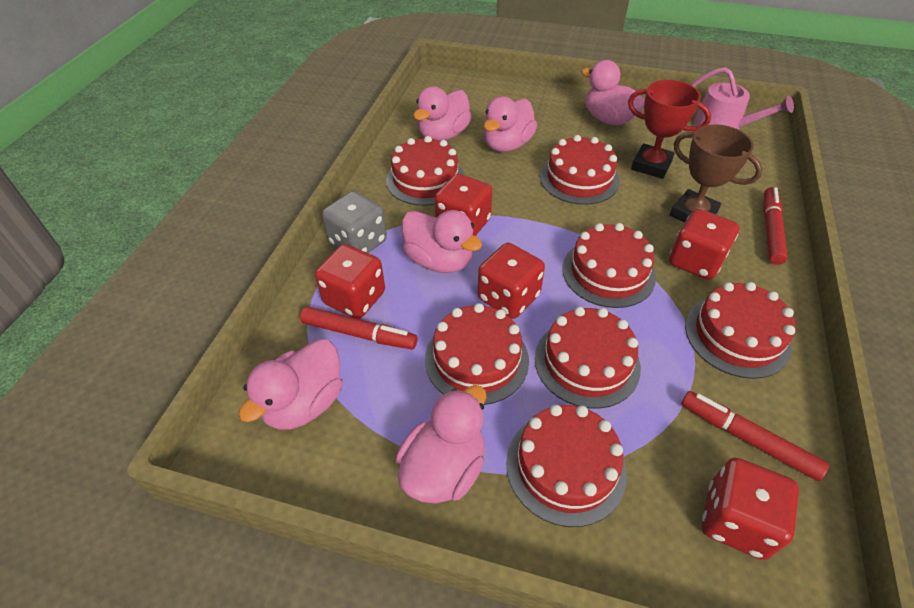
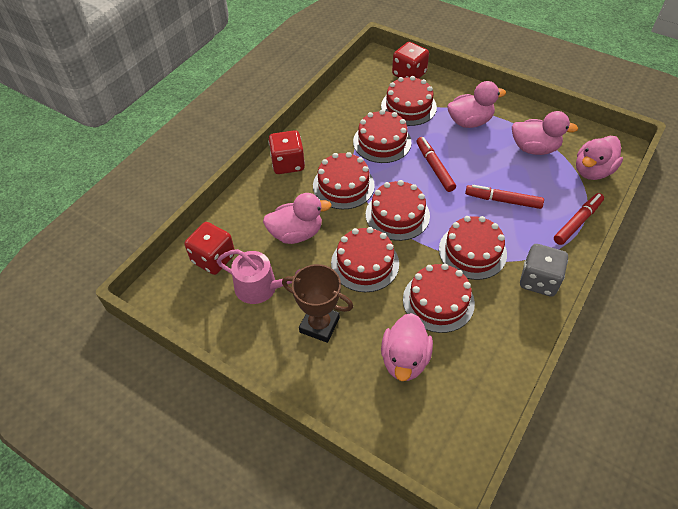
pink duck: [239,339,343,430] [396,385,487,503] [402,210,482,273] [413,86,472,141] [483,96,537,152] [581,60,645,125] = 6 -> [263,193,332,244] [381,313,433,381] [447,81,506,128] [512,111,578,155] [576,136,623,180] = 5
red dice: [315,244,385,319] [435,174,493,236] [478,243,545,319] [669,209,739,280] [702,457,799,560] = 5 -> [185,222,235,275] [268,130,305,174] [392,42,429,79] = 3
red trophy: [628,80,711,179] = 1 -> none = 0

